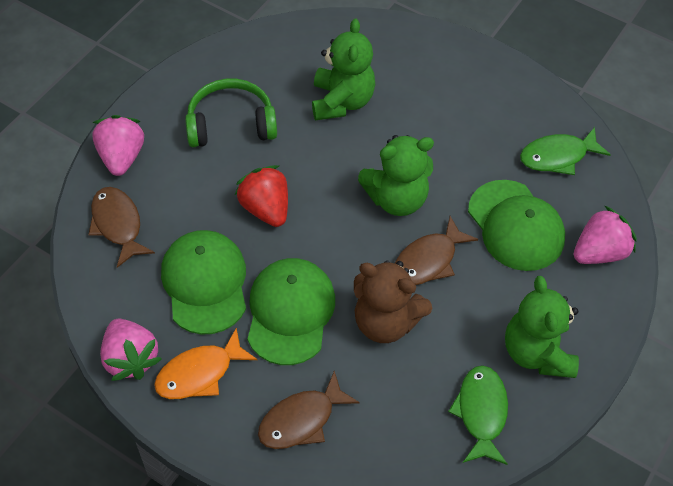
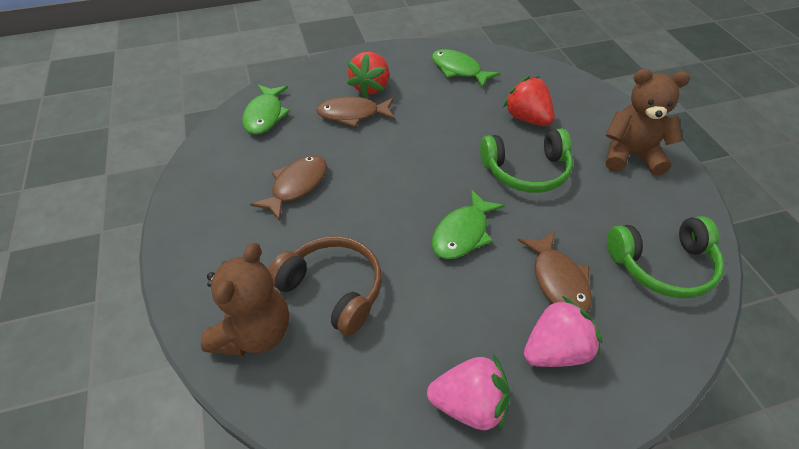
brown headphones: none = 0 -> [268,236,382,336] = 1
brown teddy bear: [354,260,432,343] = 1 -> [201,243,289,357] [606,69,690,176] = 2
green cap: [161,230,246,335] [247,258,335,365] [468,180,565,271] = 3 -> none = 0
green fish: [448,365,508,465] [520,127,611,175] = 2 -> [242,85,290,135] [432,49,500,88] [432,190,505,259] = 3
green headphones: [185,79,277,147] = 1 -> [480,129,573,193] [607,216,724,298] = 2
green teddy bear: [312,19,375,120] [358,135,434,216] [505,276,579,378] = 3 -> none = 0
orange fish: [154,328,257,399] = 1 -> none = 0
pink strawberry: [92,115,144,176] [100,319,161,381] [574,206,637,264] = 3 -> [427,354,510,432] [524,296,602,367] = 2
red strawberry: [235,165,288,227] = 1 -> [347,52,389,97] [503,76,555,126] = 2

